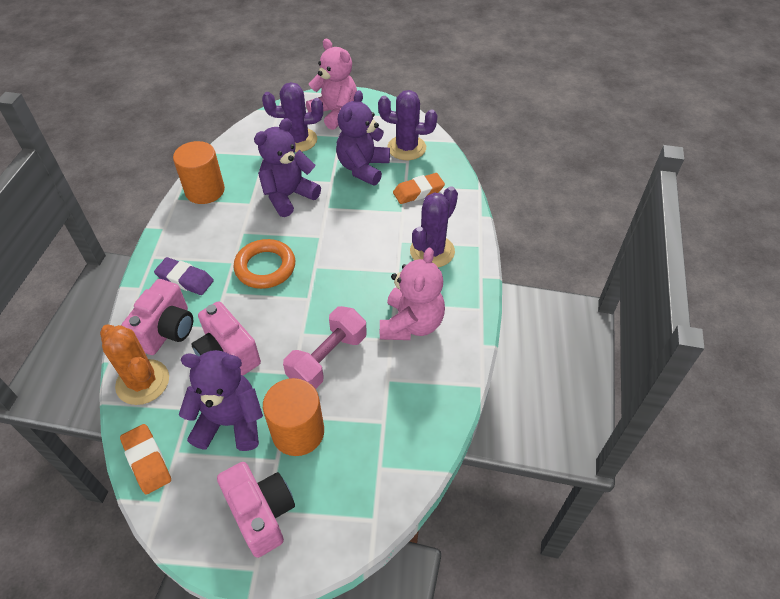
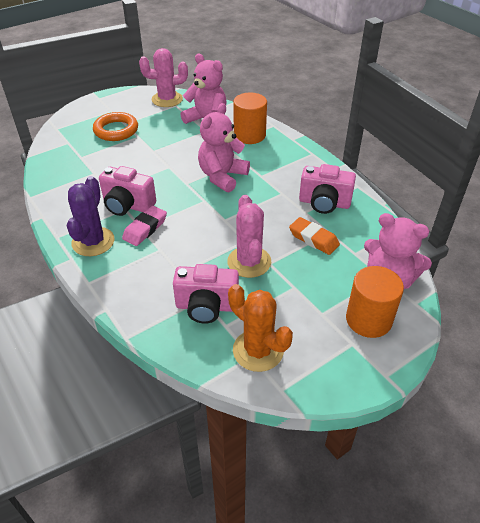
orange eraser: [120,424,171,495] [393,173,445,204] = 2 -> [289,217,340,255] = 1
pink cactus: none = 0 -> [139,48,188,107] [227,195,271,278] = 2
pink dumbbell: [283,306,367,389] = 1 -> none = 0
pink eraser: none = 0 -> [122,206,167,246] = 1
pink teddy bear: [306,39,357,130] [380,248,445,340] = 2 -> [181,54,227,124] [198,103,250,192] [364,213,432,289] = 3
purple cactus: [262,82,323,152] [378,90,438,160] [410,186,458,267] = 3 -> [67,176,115,256] = 1
purple eraser: [154,257,214,295] = 1 -> none = 0
purple teddy bear: [179,350,263,451] [254,118,321,217] [336,90,390,185] = 3 -> none = 0

